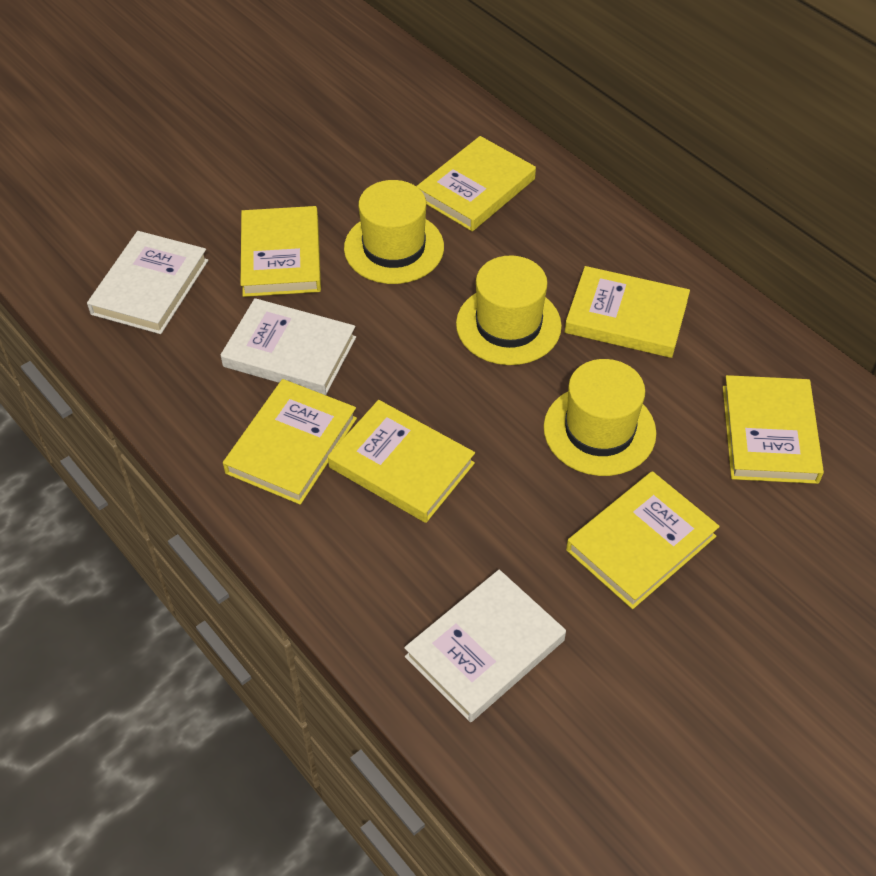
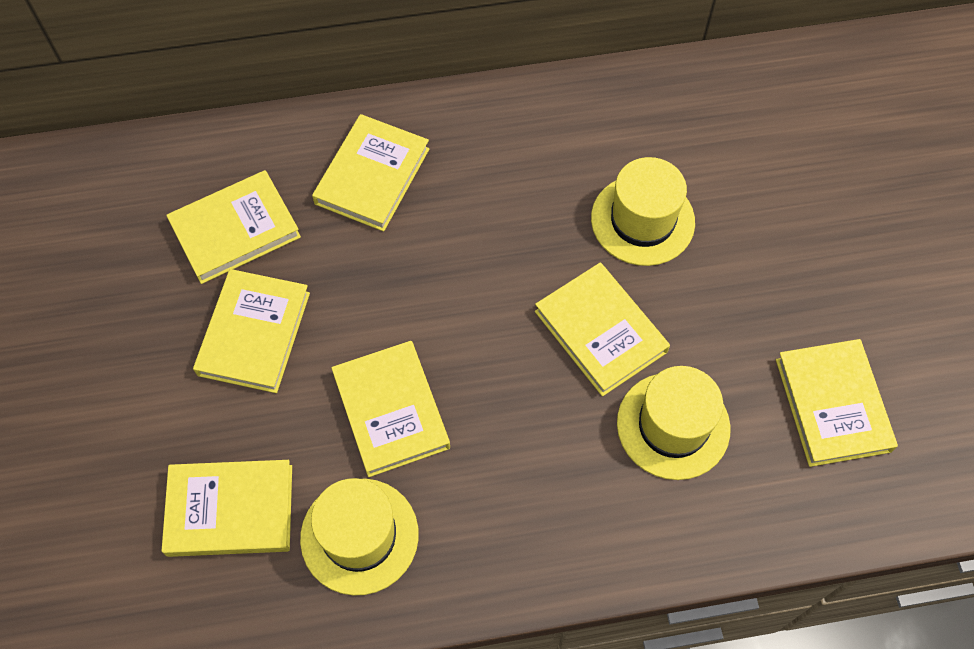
white book: [87,231,208,334] [221,298,356,395] [404,570,566,722] = 3 -> none = 0

